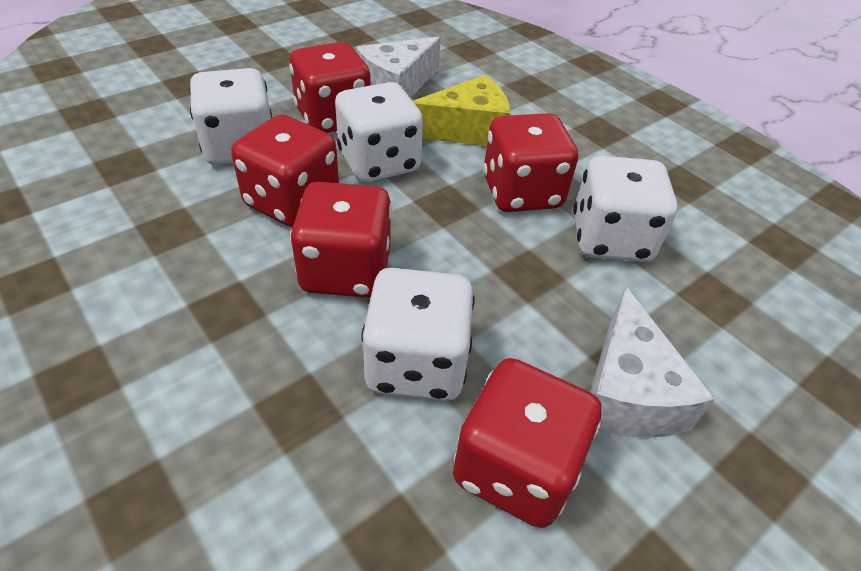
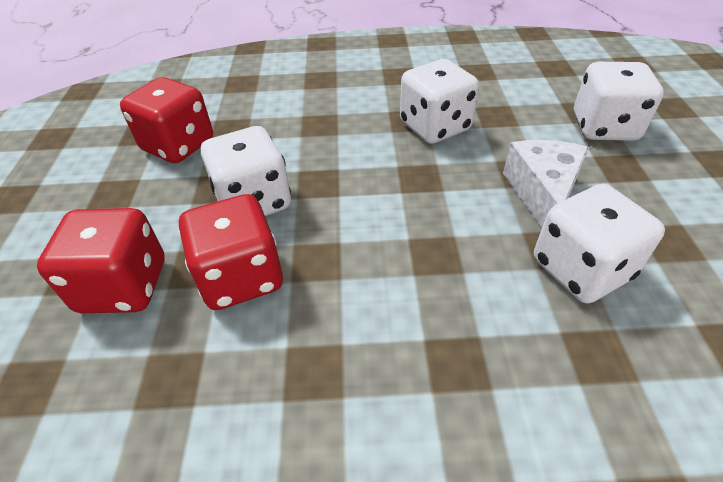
red dice: [231,114,339,228] [289,42,371,133] [290,182,392,298] [453,358,601,528] [483,113,578,212] = 5 -> [37,208,165,313] [120,77,213,163] [179,194,283,310] = 3
white cheese: [356,37,441,98] [590,287,715,438] = 2 -> [503,140,589,228] = 1
yellow cheese: [413,75,511,146] = 1 -> none = 0

